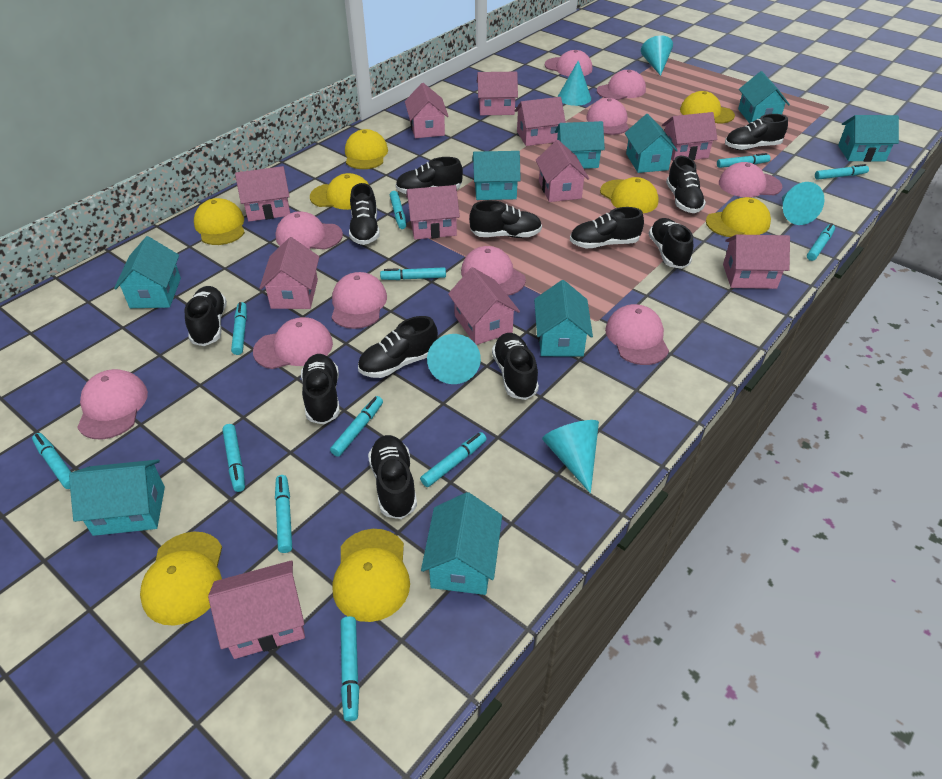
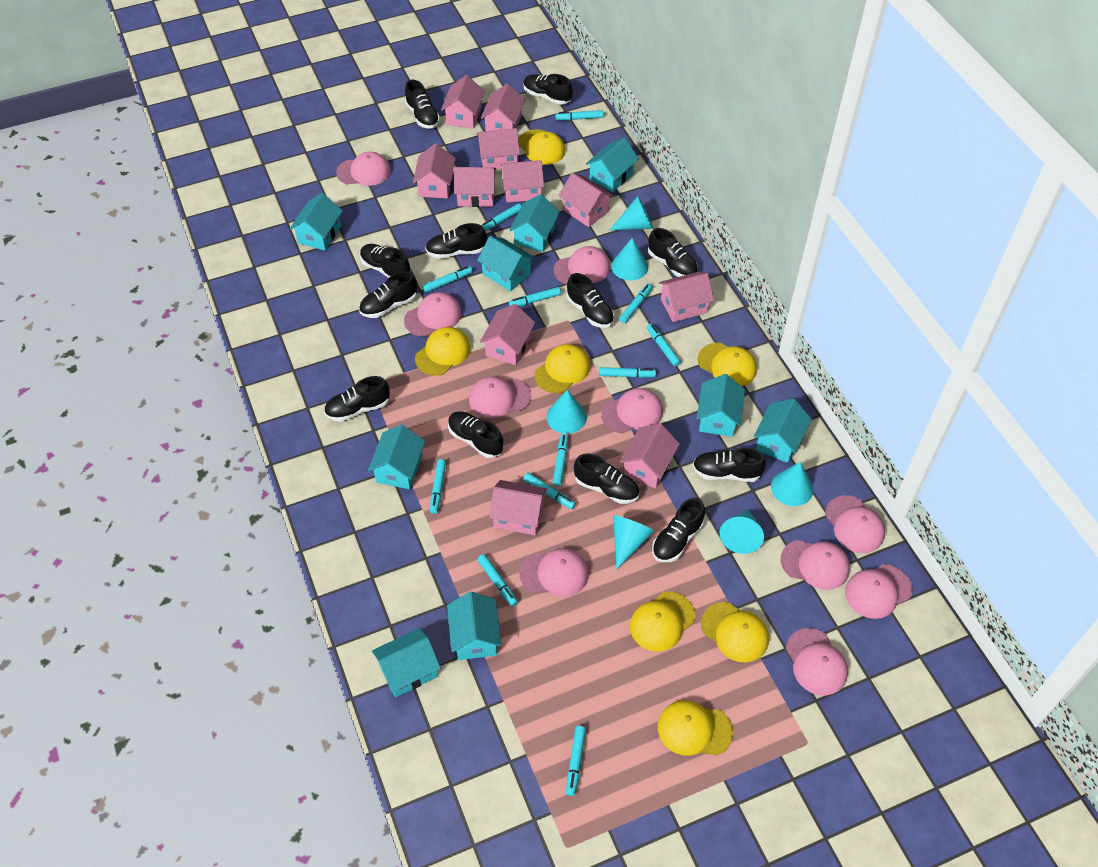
turquoise cone: [427,334,481,384] [542,420,599,494] [558,61,591,106] [641,35,673,76] [782,182,825,225] = 5 -> [546,390,587,434] [610,196,654,230] [611,238,648,281] [613,515,655,569] [720,509,764,554] [771,462,813,506] = 6
yellow cap: [140,532,222,626] [194,198,245,245] [310,173,369,210] [332,529,410,622] [345,129,388,169] [600,177,659,213] [680,91,735,124] [706,197,771,237] = 8 -> [415,327,471,376] [518,129,565,165] [534,344,590,393] [630,592,695,652] [658,700,733,756] [698,343,757,386] [701,602,769,662] = 7

